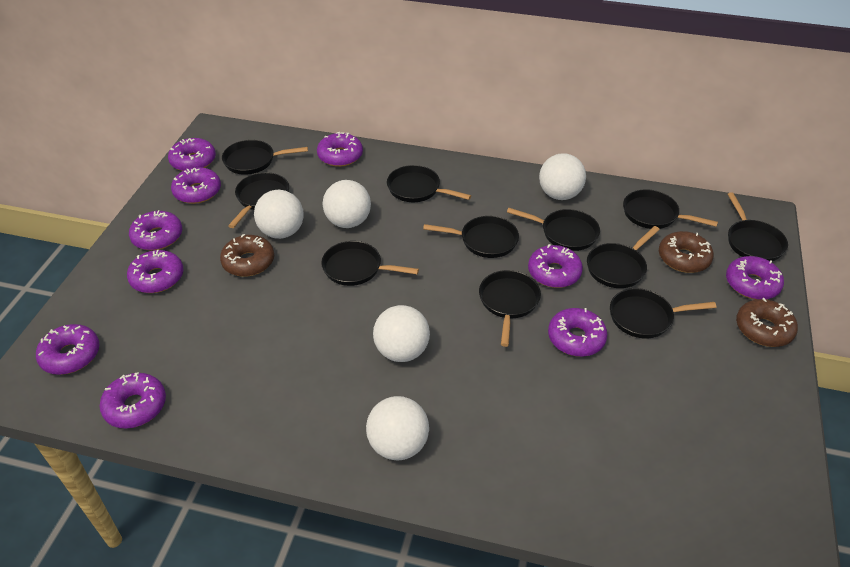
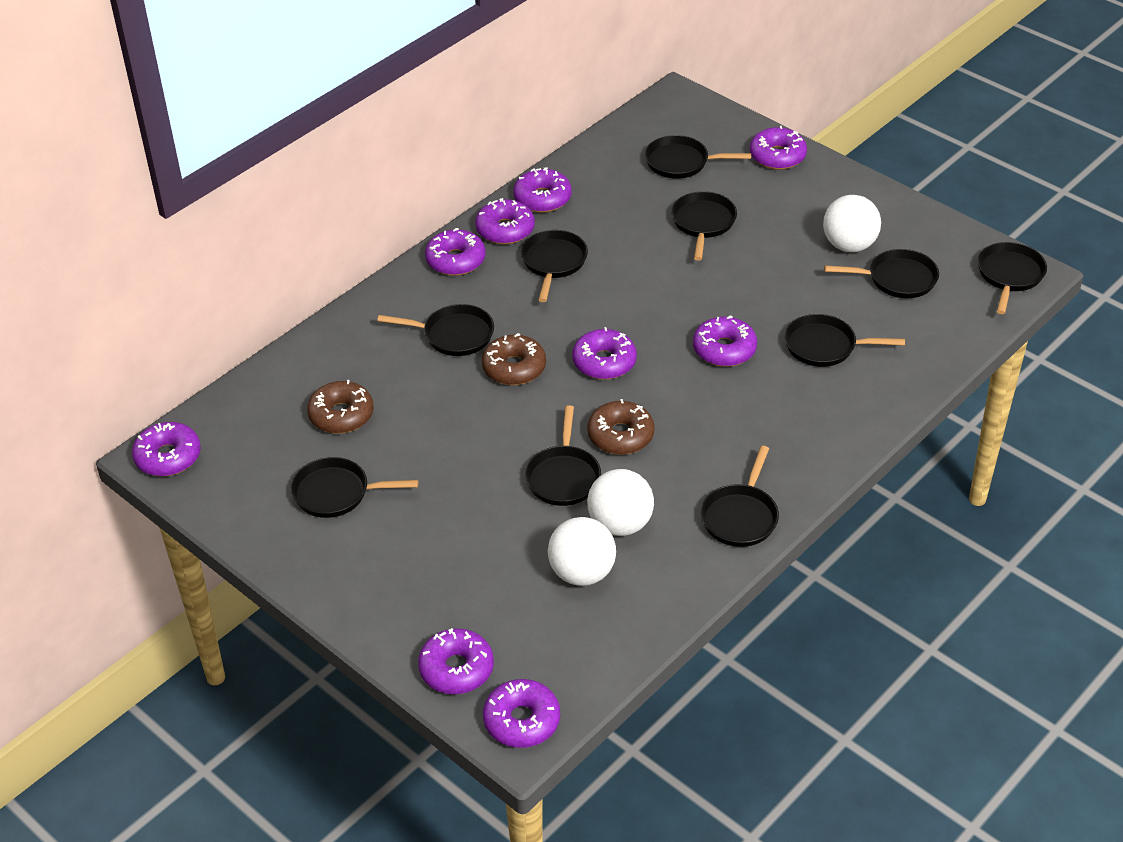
black pan: [222,140,308,175] [228,172,289,228] [321,241,419,286] [387,165,471,202] [423,216,519,258] [479,270,541,347] [507,208,600,251] [587,226,660,288] [610,288,716,338] [623,189,718,229] [727,192,788,261] = 11 -> [291,457,418,518] [377,304,494,356] [521,230,588,302] [525,405,601,506] [645,135,751,179] [671,191,737,261] [701,446,779,547] [785,314,905,367] [824,249,939,298] [978,242,1047,314] = 10
purple donut: [36,324,100,375] [100,372,166,429] [127,250,183,293] [129,210,182,250] [168,138,216,171] [171,167,221,204] [317,132,363,167] [528,244,583,288] [548,308,608,357] [726,256,784,299] = 10 -> [132,422,201,476] [418,628,494,694] [425,228,486,276] [475,198,535,244] [483,679,560,748] [513,167,572,212] [572,327,637,379] [693,315,757,367] [750,126,807,170] = 9
white ball: [254,190,304,239] [323,180,371,228] [366,396,429,460] [373,305,430,362] [539,153,586,200] = 5 -> [548,517,616,586] [587,469,654,536] [823,195,881,252] = 3

